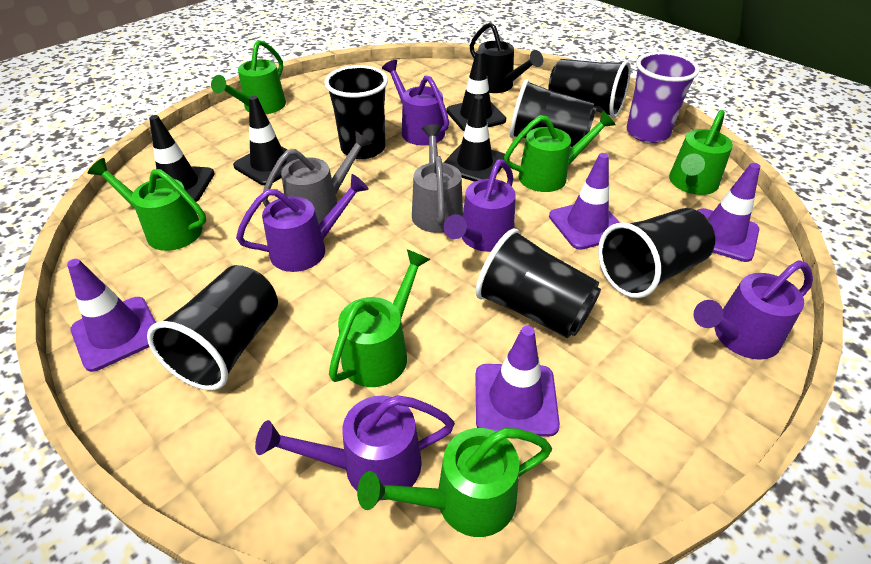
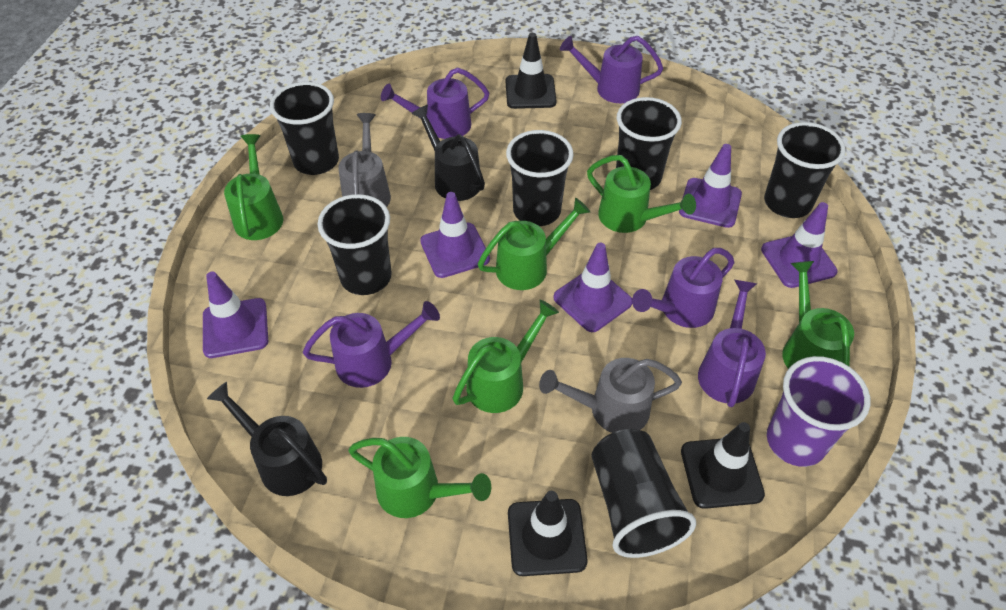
black traffic cone: [149,115,215,202] [233,96,299,185] [443,95,505,182] [446,51,506,131] = 4 -> [505,33,557,109] [508,491,588,576] [681,422,765,509] = 3
black watering can: [470,22,543,93] = 1 -> [207,382,327,496] [411,105,485,201] = 2
purple traffic cone: [67,259,156,372] [475,326,560,437] [549,153,620,250] [697,163,760,262] = 4 -> [203,272,268,358] [420,192,490,278] [553,243,632,332] [679,144,742,228] [761,202,838,288] = 5

